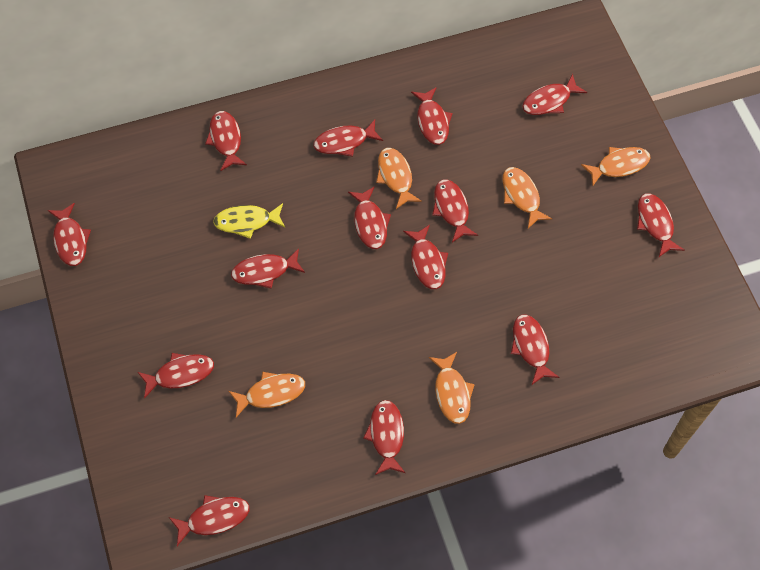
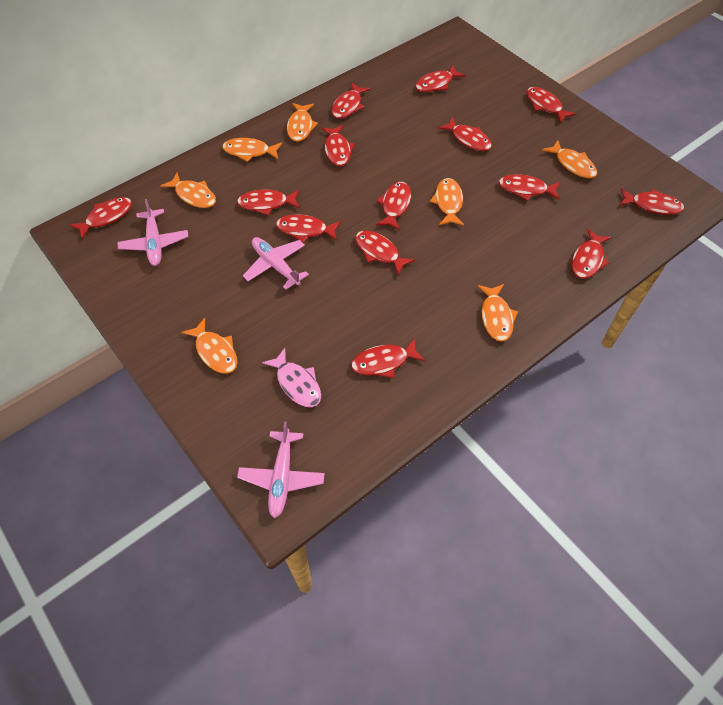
orange fish: [228,372,305,417] [376,148,422,209] [429,352,475,424] [502,167,552,228] [581,147,651,187] = 5 -> [161,173,216,208] [182,318,238,374] [222,138,282,162] [287,103,318,142] [430,178,464,225] [478,284,518,342] [542,140,597,178] = 7
pink fish: none = 0 -> [262,348,321,407] = 1
pink plane: none = 0 -> [117,199,188,266] [237,421,325,518] [243,237,309,290] = 3
yellow fish: [213,203,285,239] = 1 -> none = 0

